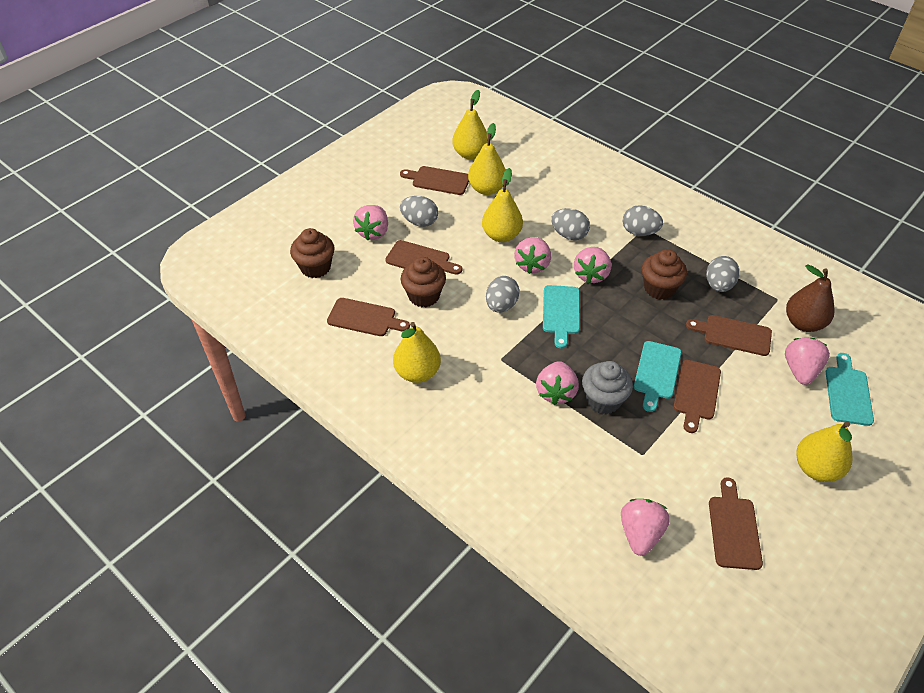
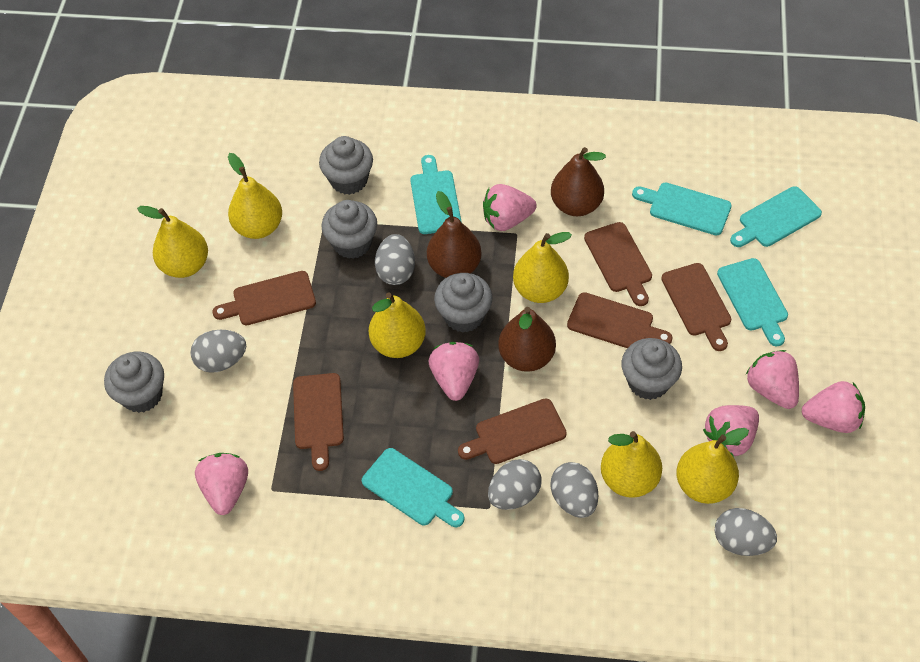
brown cupcake: [290,228,335,278] [401,257,446,307] [642,249,687,300] = 3 -> none = 0
brown pear: [786,264,835,332] = 1 -> [427,191,482,278] [498,307,556,372] [551,147,606,216] = 3
grey cupcake: [582,361,633,414] = 1 -> [104,352,164,413] [319,136,373,195] [322,200,377,259] [434,273,493,333] [622,338,682,400] = 5
turquoise cutting board: [543,285,580,349] [634,341,681,412] [826,353,874,426] = 3 -> [362,448,464,527] [410,155,462,234] [632,183,732,235] [717,258,788,346] [730,186,822,247] = 5
yellow pear: [393,322,441,383] [452,90,488,160] [468,123,506,195] [482,168,523,242] [796,421,853,482] = 5 -> [137,206,208,278] [228,153,282,239] [369,292,426,358] [513,232,572,303] [601,431,662,498] [676,428,749,504] = 6

